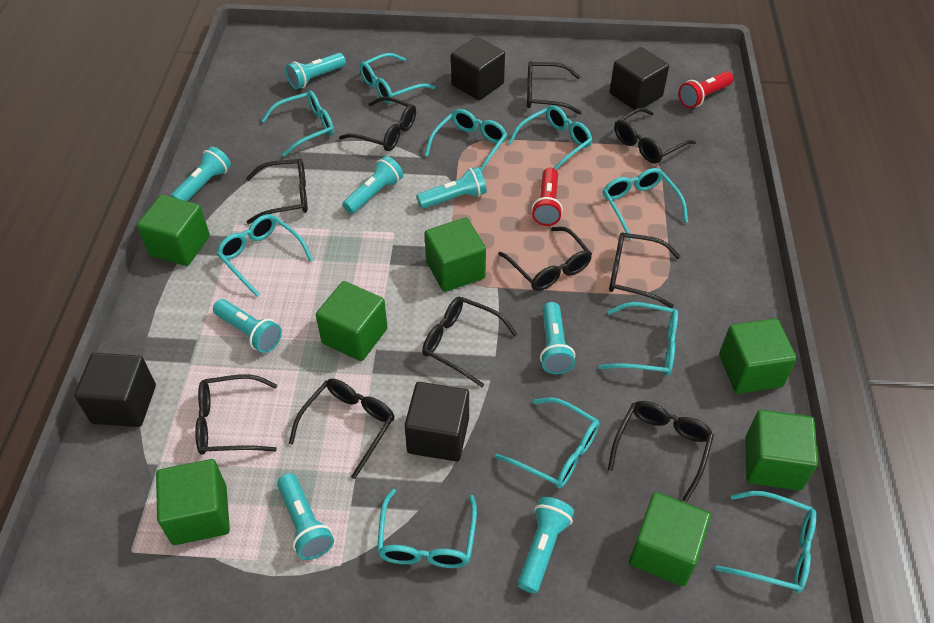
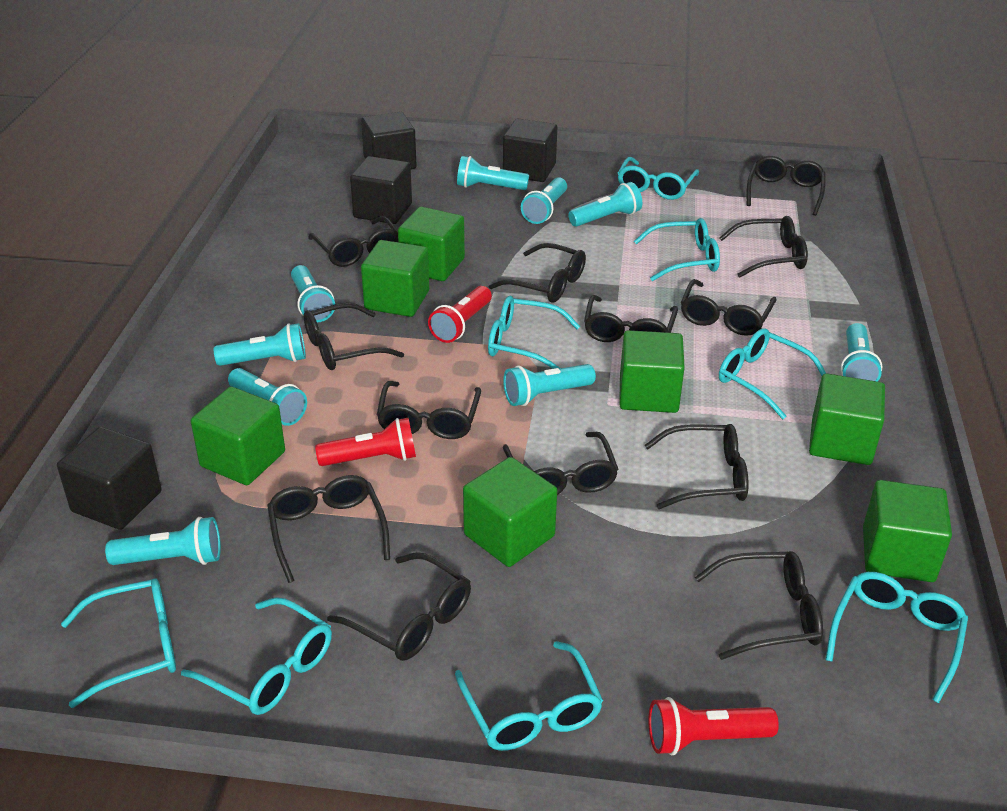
black glasses: [195,374,277,455] [246,159,308,224] [289,379,395,479] [339,96,416,151] [422,297,517,387] [498,227,592,291] [527,61,582,115] [608,401,714,502] [609,232,681,308] [614,108,696,164] = 10 -> [267,475,390,583] [304,303,404,370] [308,216,398,267] [327,552,471,661] [377,381,481,439] [489,243,586,303] [503,432,618,495] [584,295,678,342] [645,424,749,509] [681,279,777,336] [695,551,823,660] [719,216,808,278] [747,156,825,216] = 13
red flashlight: [531,167,563,226] [679,71,734,108] = 2 -> [315,418,416,466] [428,286,492,343] [648,697,779,755] = 3
turquoise flashlight: [171,146,231,201] [213,299,282,353] [277,473,334,560] [285,53,346,89] [343,156,403,214] [416,167,487,209] [518,497,574,593] [540,302,575,374] = 8 -> [105,517,221,565] [214,323,306,366] [228,368,307,426] [291,265,335,322] [457,156,529,190] [503,364,596,406] [521,177,567,224] [568,182,642,227] [841,323,882,382] = 9
turquoise glasses: [216,214,313,297] [261,90,334,157] [360,53,435,104] [377,489,477,568] [425,109,507,172] [495,397,600,488] [508,105,592,170] [599,302,678,376] [603,168,688,240] [716,491,817,593] = 10 -> [61,578,176,708] [181,597,332,715] [455,641,603,751] [488,296,580,369] [618,157,699,200] [634,218,720,281] [719,328,826,419] [825,572,968,703] = 8

